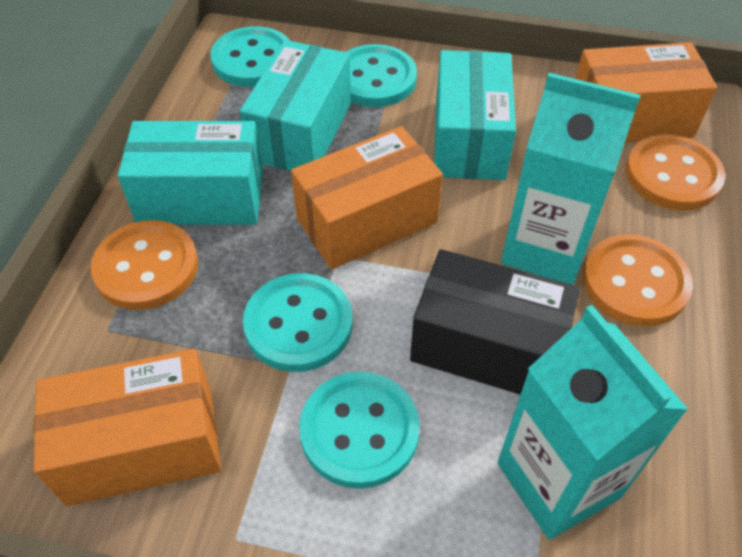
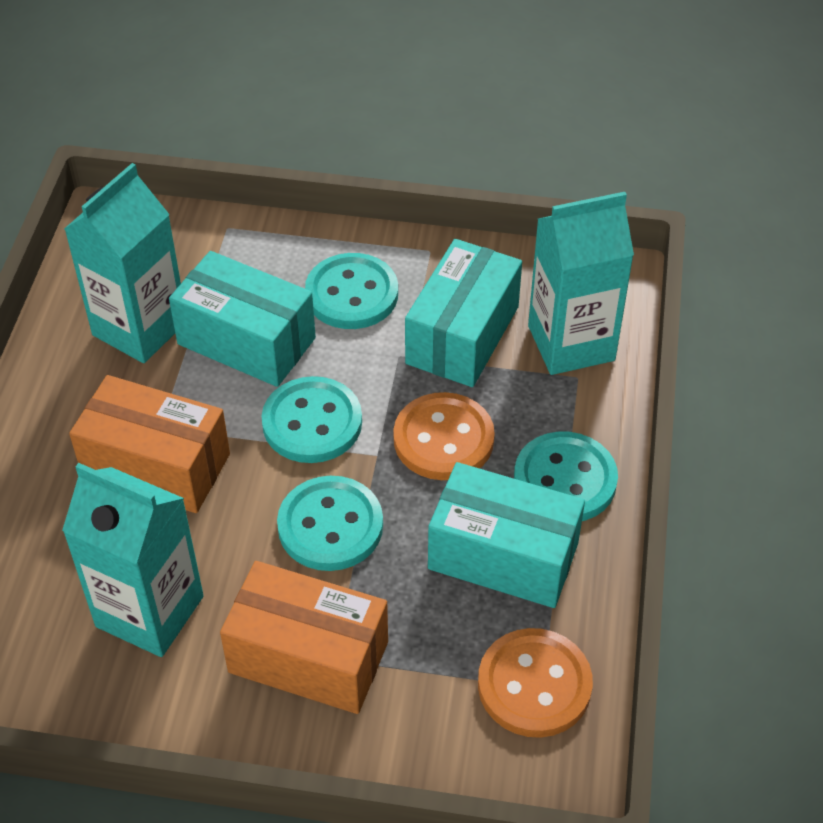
black box: [410,249,580,395] = 1 -> none = 0
orange box: [34,349,221,506] [291,126,443,269] [575,42,717,143] = 3 -> [69,375,230,513] [220,561,388,714] = 2
orange button: [91,220,198,310] [583,234,693,326] [625,134,725,210] = 3 -> [393,392,495,480] [478,628,593,738] = 2
turquoise carton: [497,305,689,540] [501,73,641,285] = 2 -> [62,463,204,657] [64,163,181,363] [528,192,634,375] = 3

